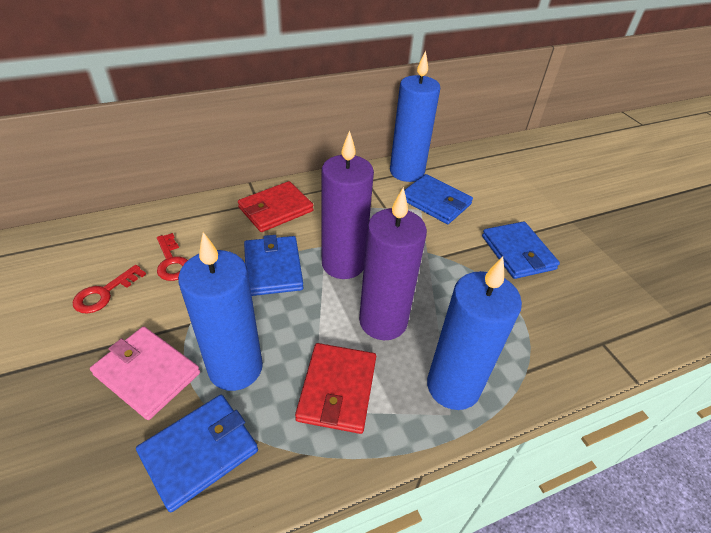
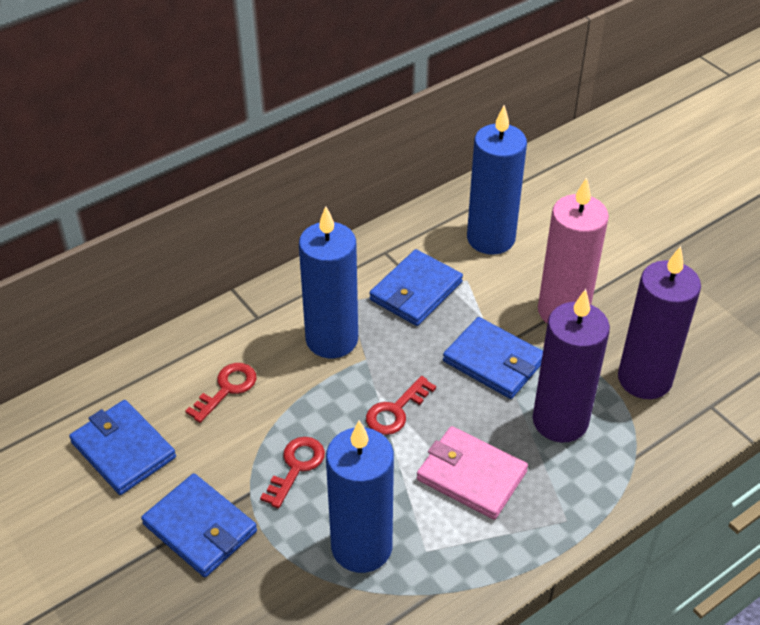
pink candle: none = 0 -> [538,177,609,324] = 1
red key: [73,265,146,314] [157,233,188,281] = 2 -> [185,363,257,423] [260,437,325,508] [366,376,436,435] = 3
red wallet: [238,181,314,232] [295,343,376,434] = 2 -> none = 0

